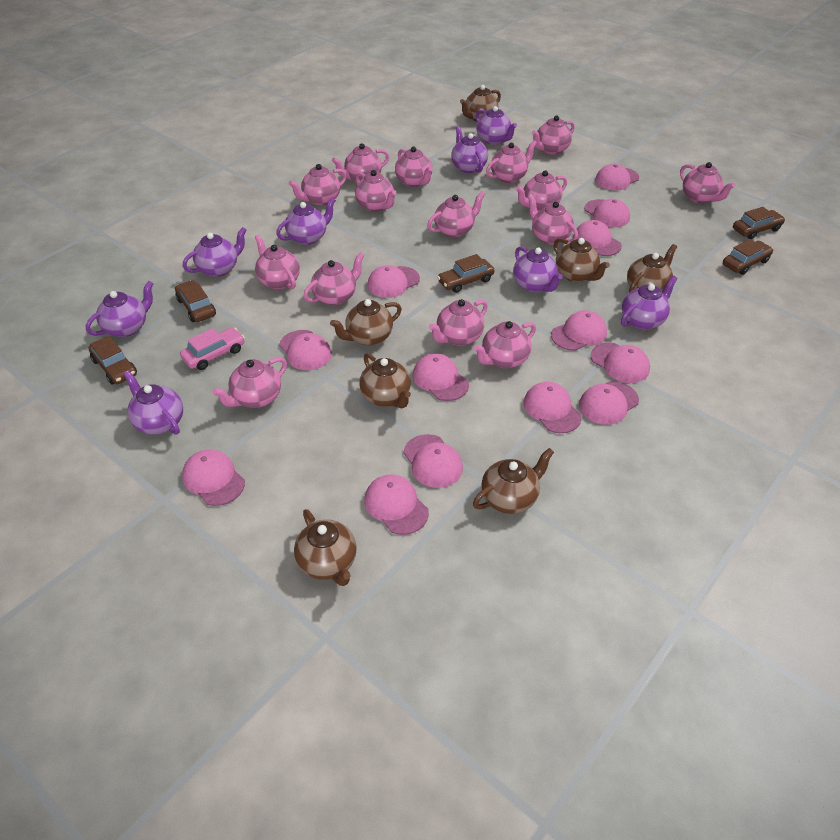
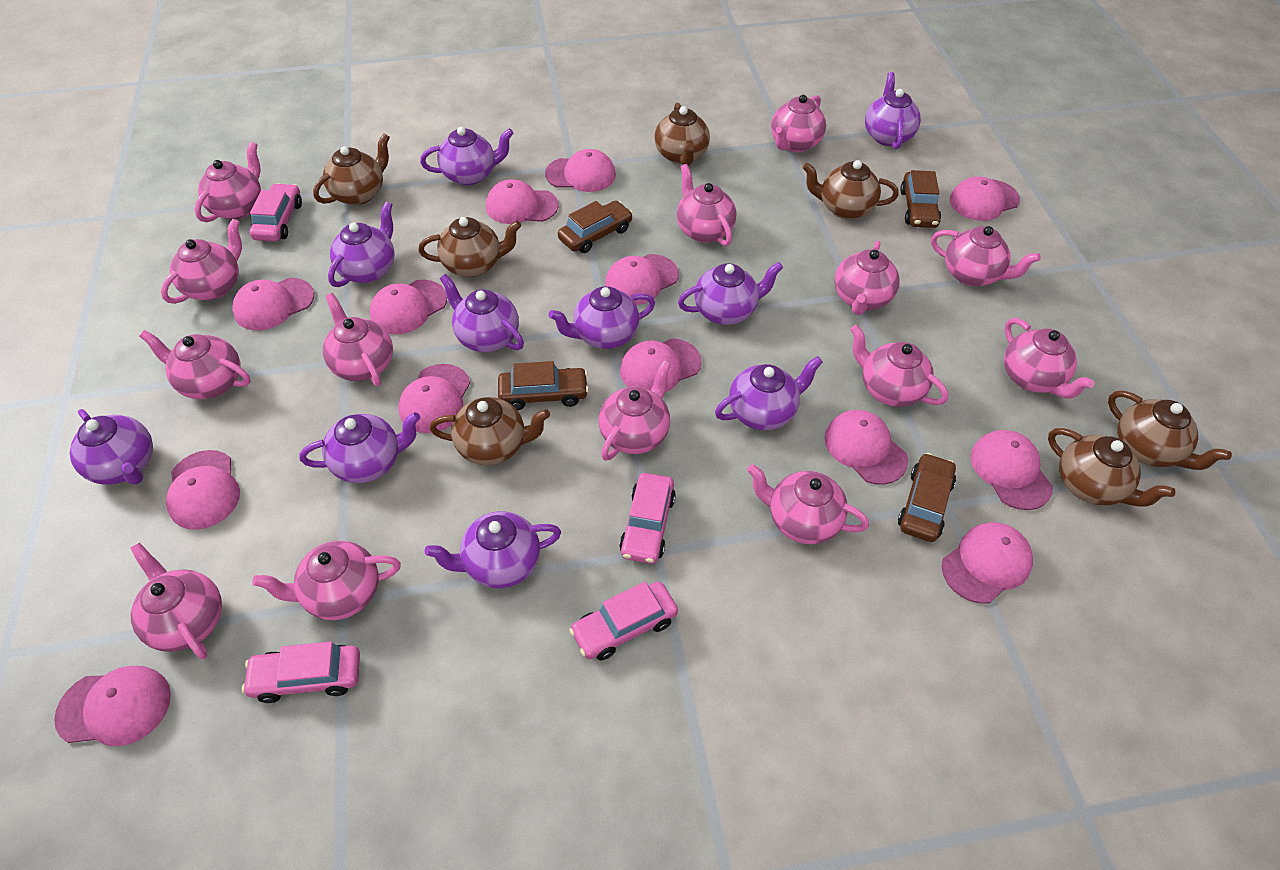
brown car: [88,336,137,384] [175,280,216,322] [437,254,494,293] [723,239,773,275] [733,207,785,239] = 5 -> [498,361,589,410] [558,201,633,253] [898,453,956,542] [900,170,941,228] = 4
pink car: [180,327,245,370] = 1 -> [242,641,360,703] [249,183,302,241] [569,582,678,660] [619,473,676,564] = 4
pink teapot: [212,357,287,408] [255,235,300,289] [289,164,347,205] [304,252,365,305] [332,143,389,182] [355,170,396,212] [395,147,433,187] [427,192,485,238] [429,299,488,346] [474,321,536,368] [486,140,537,183] [516,170,567,212] [528,194,578,245] [532,115,575,155] [680,162,735,204] = 15 -> [131,543,222,659] [139,330,251,399] [161,219,242,304] [195,142,261,222] [252,541,401,620] [323,293,393,386] [599,360,671,461] [677,164,736,246] [747,464,869,544] [771,95,826,152] [834,241,900,315] [850,325,948,407] [931,226,1041,286] [1004,318,1095,399] = 14
purple teapot: [86,281,154,337] [123,370,183,435] [183,227,247,277] [276,198,336,245] [451,126,488,173] [476,106,517,145] [513,246,563,292] [621,275,678,330] = 8 -> [70,409,153,485] [299,412,420,483] [328,202,395,287] [420,127,514,185] [425,511,561,588] [440,274,524,352] [549,286,655,349] [678,262,783,325] [715,356,823,430] [865,72,921,149] = 10

